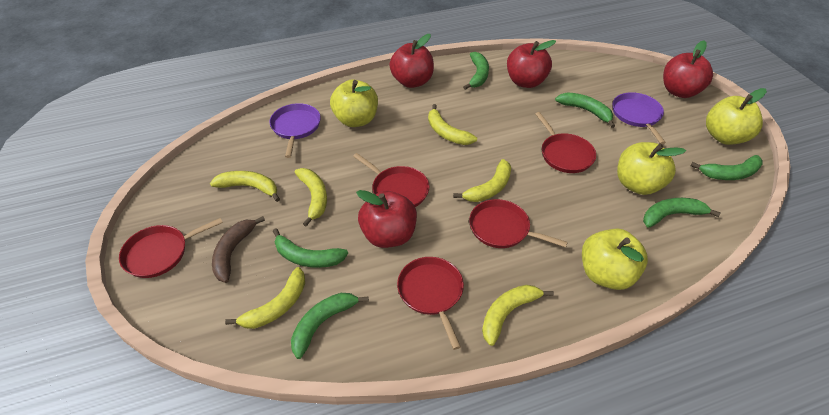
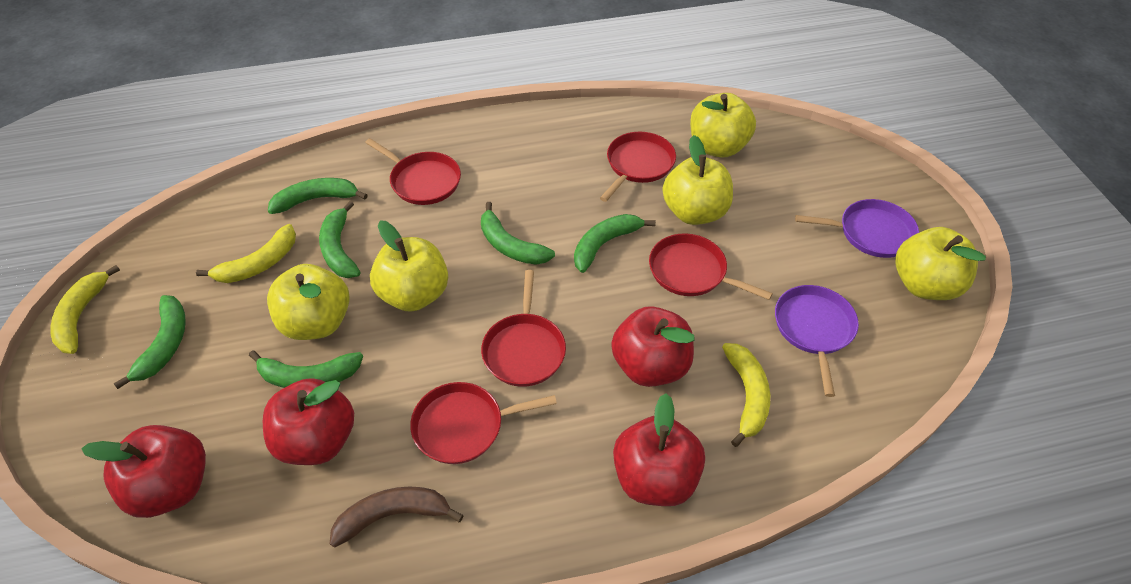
yellow apple: [330,80,378,127] [582,229,648,290] [617,142,686,195] [706,88,767,145] = 4 -> [267,264,350,340] [370,220,448,312] [662,135,733,225] [690,93,756,158] [896,227,986,300] = 5
yellow banana: [210,171,280,202] [225,267,305,329] [295,168,327,227] [428,104,477,145] [453,159,511,202] [482,285,554,346] = 6 -> [50,265,120,354] [196,224,296,283] [722,343,770,447] = 3

